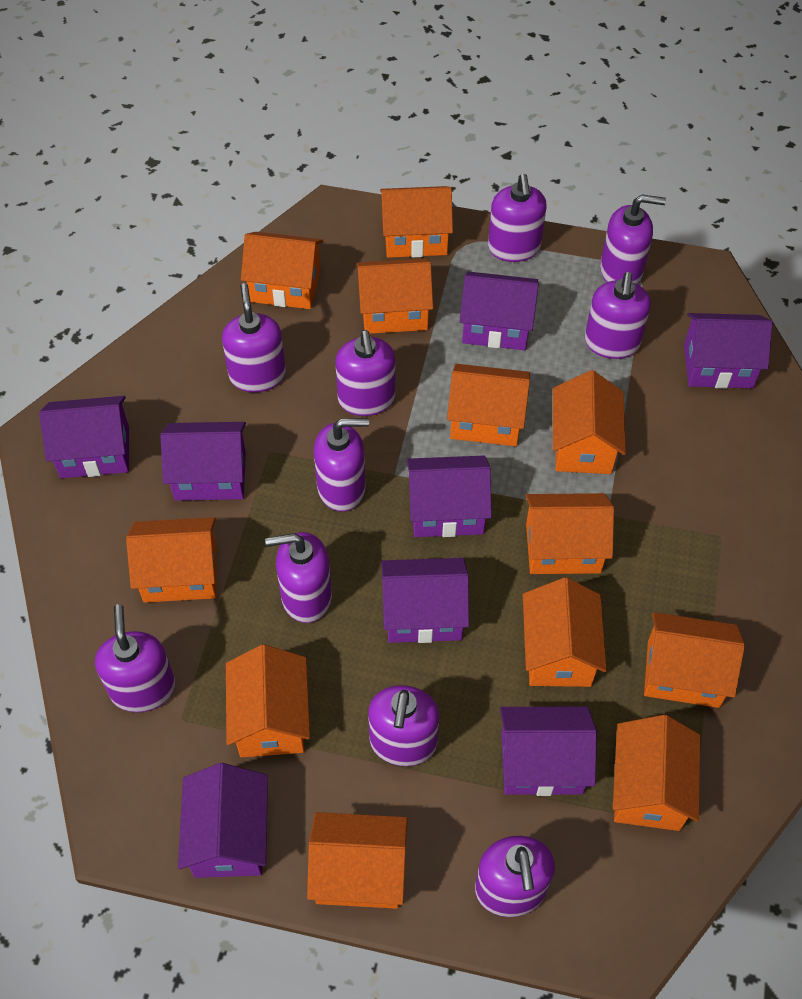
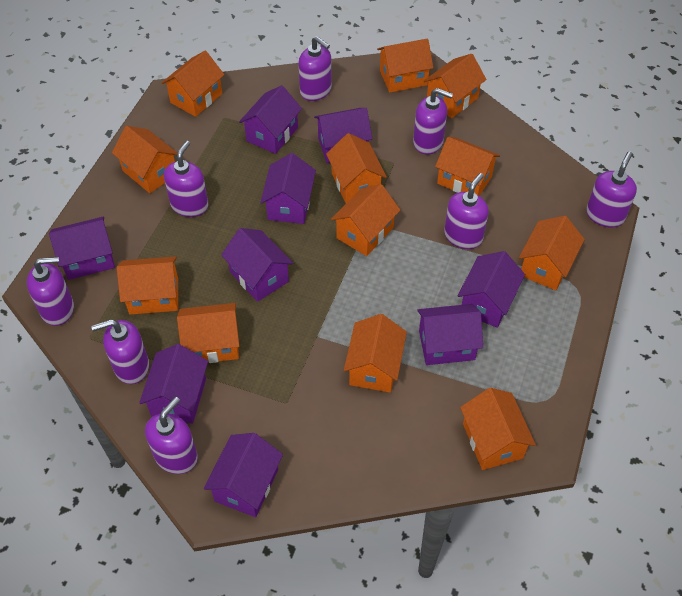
purple house: [39,396,129,478] [160,422,246,501] [178,763,268,878] [381,558,469,643] [407,456,492,537] [460,271,539,350] [500,707,597,796] [684,313,772,389] = 8 -> [49,217,115,280] [139,344,208,424] [204,433,283,517] [221,228,293,302] [239,85,302,154] [260,153,316,224] [314,108,373,163] [417,304,483,365] [458,251,525,328] = 9
purple soap dispenser: [95,604,176,712] [222,283,286,392] [265,532,332,623] [314,418,369,512] [335,330,395,416] [368,685,439,766] [475,836,555,917] [488,174,547,262] [585,272,651,359] [600,195,666,284] = 10 -> [27,257,74,326] [91,319,149,384] [145,397,198,474] [164,141,208,217] [299,36,332,101] [413,88,453,155] [444,173,489,249] [586,151,637,227] = 8

